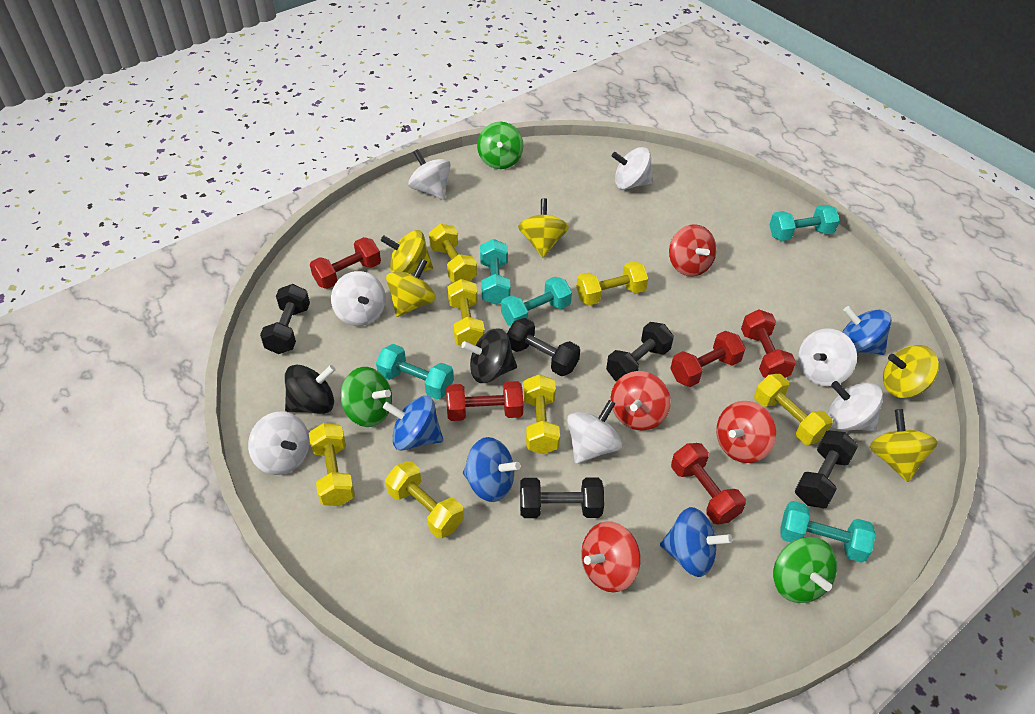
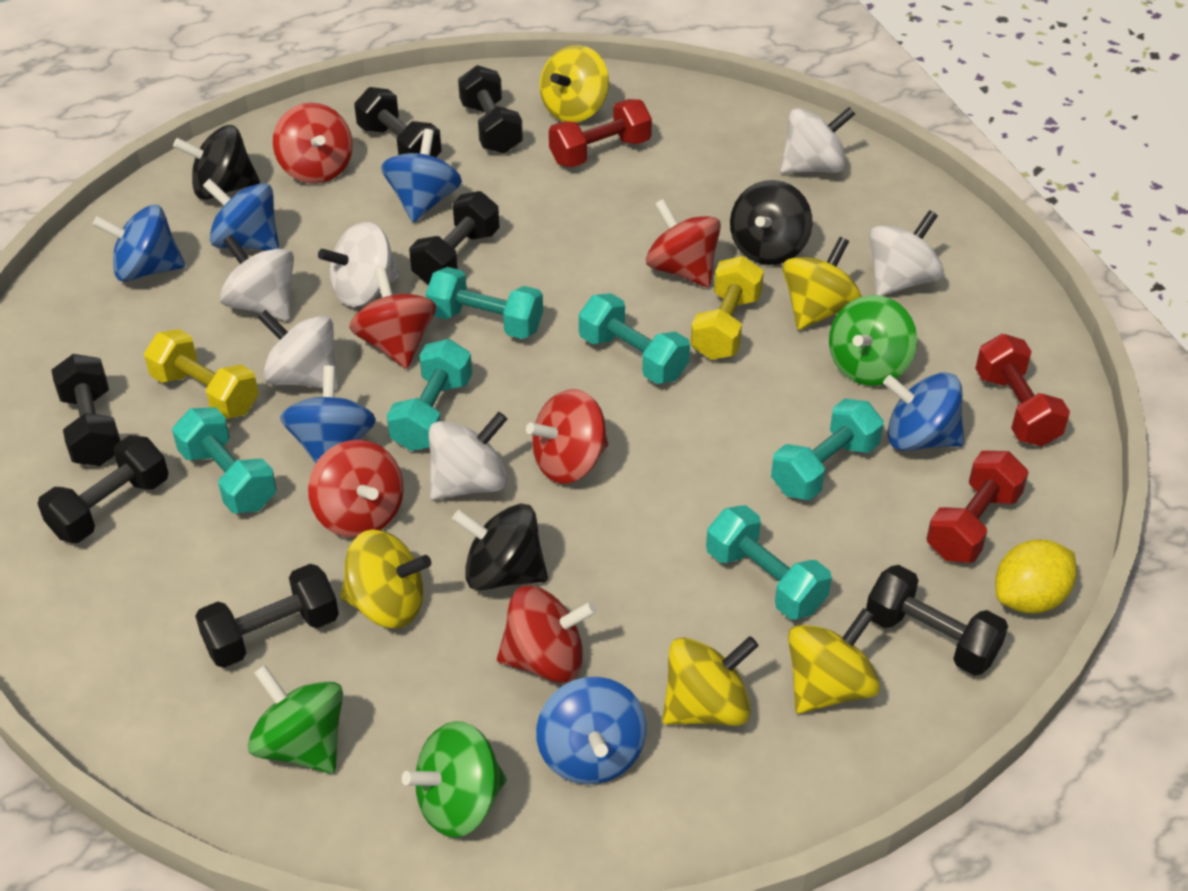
black dumbbell: [260,284,310,354] [507,318,580,376] [520,477,604,518] [606,322,674,382] [795,430,858,508] = 5 -> [38,435,169,543] [51,354,120,466] [195,564,339,668] [354,87,441,157] [409,191,499,285] [458,65,523,154] [866,565,1008,676] = 7
black spinning top: [285,365,336,414] [461,328,517,383] = 2 -> [173,125,260,200] [452,504,548,591] [730,180,813,265] = 3
blue spinning top: [383,396,443,451] [463,437,521,502] [660,507,732,577] [843,306,892,355] = 4 -> [93,205,185,282] [203,178,279,251] [280,366,376,463] [381,129,462,222] [536,677,646,785] [883,373,964,451] = 6
red dumbbell: [310,237,381,289] [446,381,523,421] [670,331,746,387] [671,443,746,525] [741,310,796,378] = 5 -> [549,99,652,167] [926,451,1029,563] [975,334,1070,446] = 3
red spinning top: [581,521,641,592] [611,371,671,430] [669,224,717,277] [716,401,776,463] = 4 -> [273,102,353,184] [308,440,404,538] [349,268,436,369] [497,586,597,683] [526,389,608,484] [646,199,721,287] = 6
turquoise dumbbell: [376,344,454,399] [480,239,510,305] [501,277,572,326] [769,205,840,241] [780,501,876,563] = 5 -> [172,407,277,513] [387,339,472,451] [426,267,543,339] [579,293,690,384] [706,505,832,619] [771,399,884,500] = 6
white spinning top: [248,411,310,475] [331,271,386,326] [408,149,451,200] [567,400,622,464] [612,147,653,190] [798,328,857,386] [828,381,883,431] = 7 -> [220,235,294,321] [258,310,338,389] [318,222,400,307] [429,412,507,500] [780,107,855,173] [869,210,944,296] = 6
yellow dumbbell: [309,423,355,506] [385,461,464,538] [429,224,477,283] [447,279,485,346] [523,374,560,454] [576,261,648,305] [754,374,833,445] = 7 -> [144,329,259,419] [691,256,764,360] = 2
yellow lemon: none = 0 -> [995,539,1076,614] = 1

